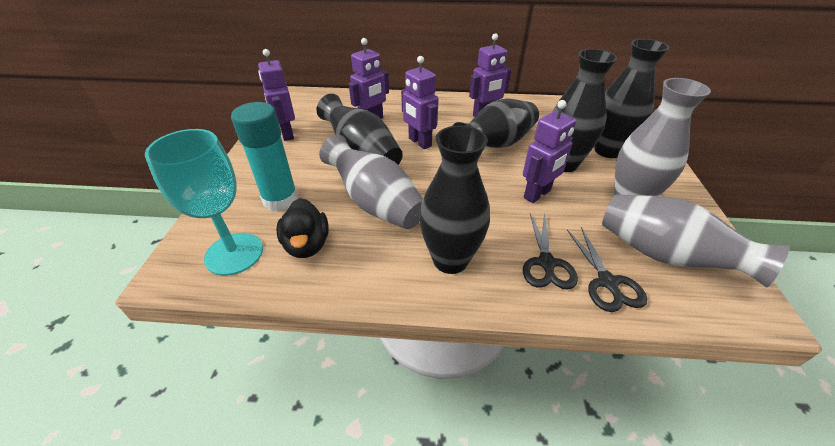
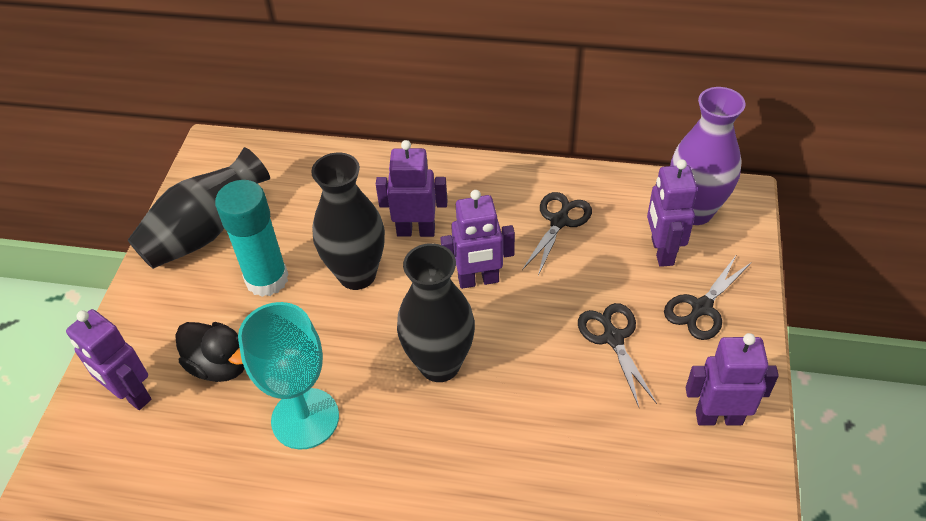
black scissors: [523,213,578,289] [567,227,647,312] = 2 -> [522,192,592,276] [578,303,657,407] [664,254,752,340] = 3
black vase: [316,94,403,165] [419,125,490,274] [452,99,539,148] [553,49,617,172] [595,39,669,158] = 5 -> [128,147,270,269] [311,153,385,290] [397,243,475,382] = 3
grey vase: [319,135,423,229] [602,194,790,287] [614,78,711,196] = 3 -> none = 0
purple vase: none = 0 -> [670,87,746,225] = 1

